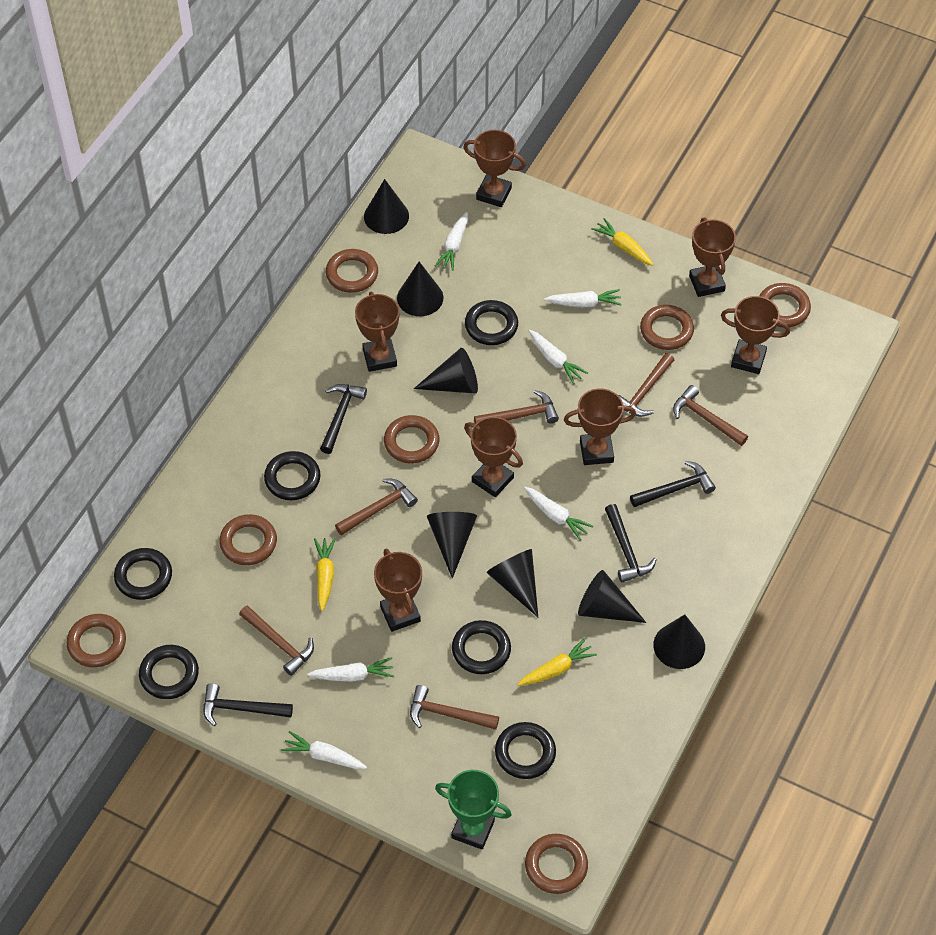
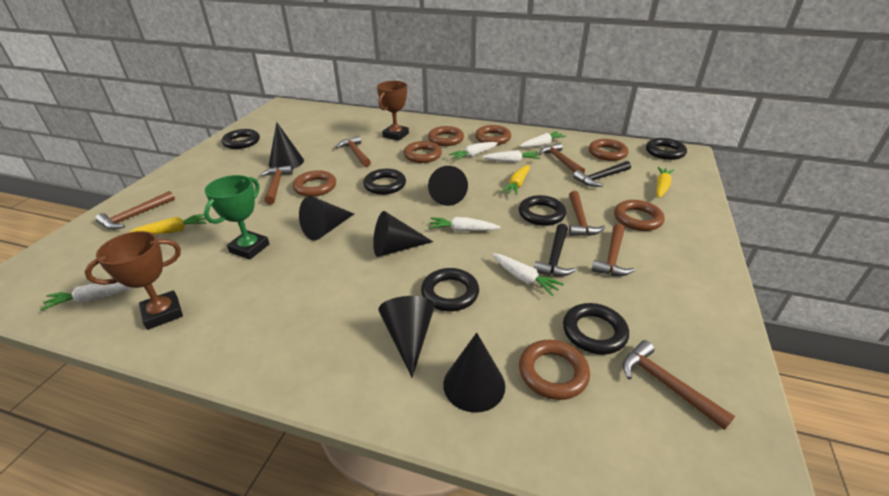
black cone: [364,179,409,234] [397,262,443,316] [414,347,478,394] [427,512,477,578] [486,549,538,617] [578,570,646,623] [653,614,705,669] = 7 -> [269,122,304,169] [299,196,354,240] [373,211,433,257] [378,296,435,377] [428,166,468,206] [443,333,505,412] = 6
black hammer: [203,684,293,726] [320,384,367,454] [605,504,657,583] [630,461,716,507] = 4 -> [534,224,576,277] [573,161,631,187] = 2
brown hammer: [239,605,314,676] [335,479,418,535] [410,685,499,730] [474,390,559,424] [618,353,674,417] [673,385,748,446] = 6 -> [95,191,175,230] [260,165,293,205] [336,136,371,167] [539,143,585,173] [569,191,605,236] [591,224,635,276] [623,340,735,430] = 7
brown trophy: [355,292,400,372] [374,549,422,632] [463,130,526,207] [464,417,523,497] [564,388,636,465] [689,218,736,297] [721,296,790,374] = 7 -> [85,231,183,330] [377,81,409,141] = 2

